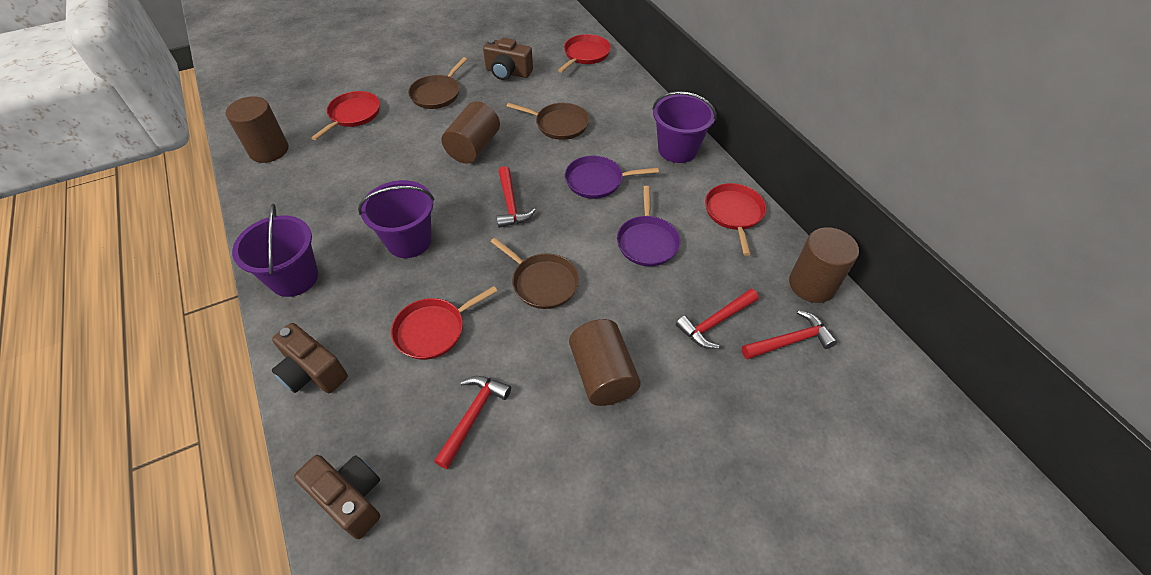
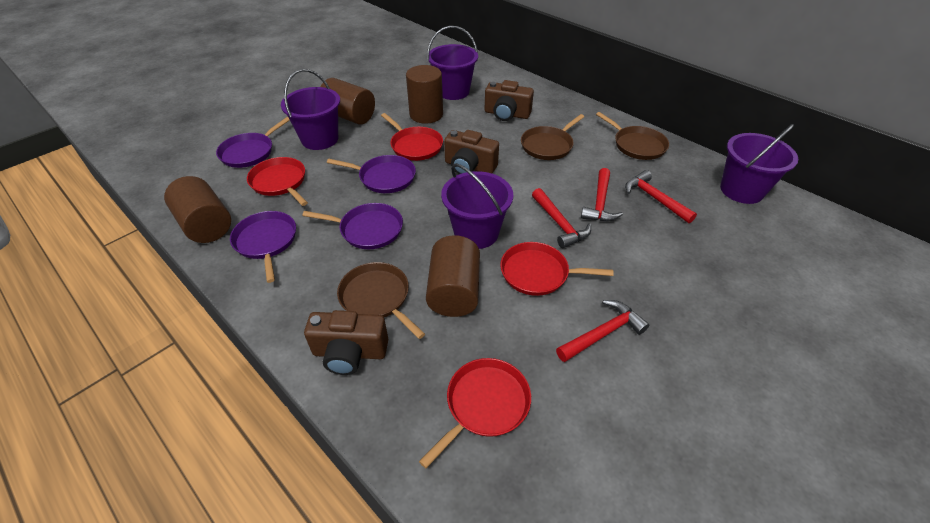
purple bucket: [232,204,318,297] [358,180,435,258] [652,91,717,163] = 3 -> [281,69,340,150] [427,26,478,100] [441,163,513,249] [720,124,798,204] = 4
purple pan: [565,156,659,199] [617,186,680,266] = 2 -> [216,117,290,168] [230,211,296,283] [302,203,403,249] [327,155,416,193] = 4

